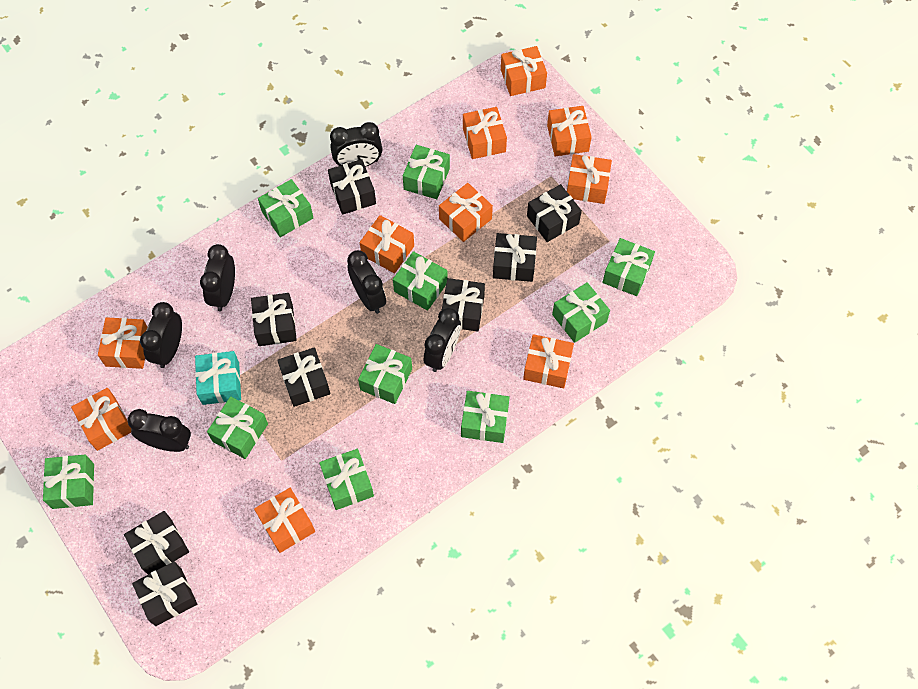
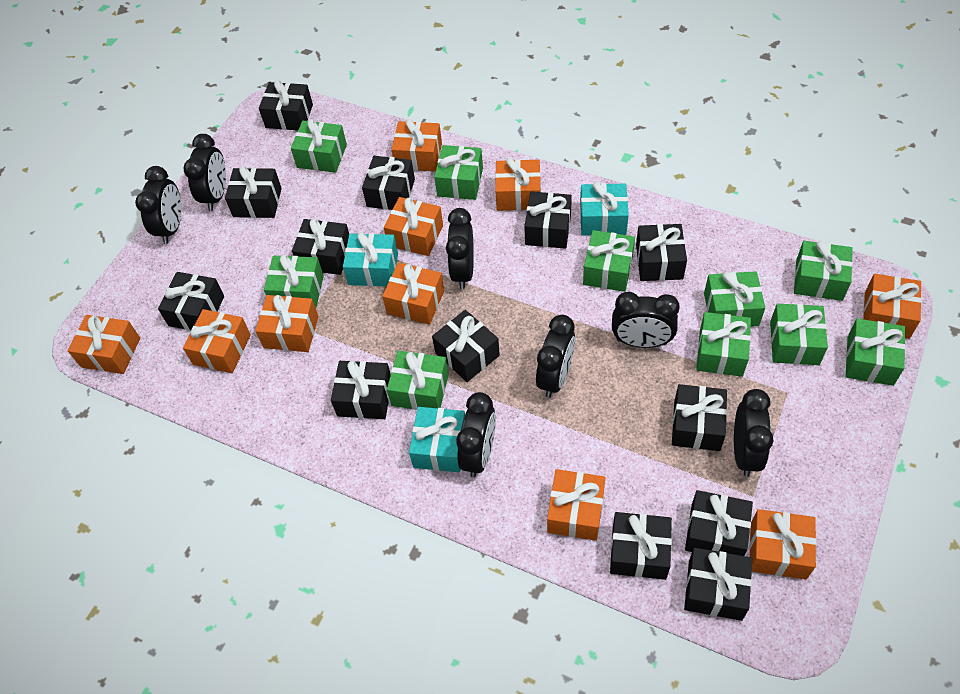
black clock: [127,409,191,452] [140,302,182,368] [200,244,235,311] [330,122,383,167] [347,250,386,314] [424,308,461,372] = 6 -> [135,166,181,244] [183,134,226,211] [446,208,474,289] [456,392,496,478] [536,315,575,398] [612,292,680,348] [734,389,774,477] = 7
black gift: [124,511,189,574] [132,561,197,626] [251,293,297,346] [277,347,330,407] [328,159,376,215] [442,278,485,332] [493,233,537,282] [527,184,582,242] = 8 -> [158,272,224,330] [225,166,282,218] [259,80,313,131] [292,219,349,275] [331,361,391,419] [362,156,415,210] [432,310,500,382] [524,192,572,249] [610,512,672,580] [636,224,687,281] [672,384,727,451] [684,548,752,621] [685,490,753,556] = 13
turquoise gift: [195,351,241,405] = 1 -> [343,232,398,286] [409,407,465,472] [580,182,629,236] = 3

